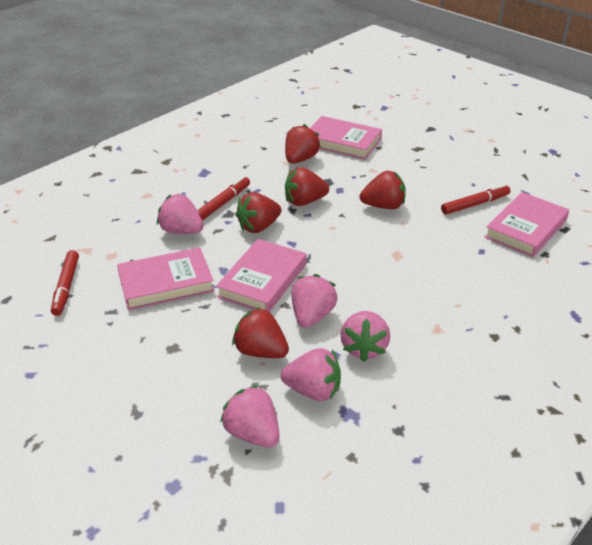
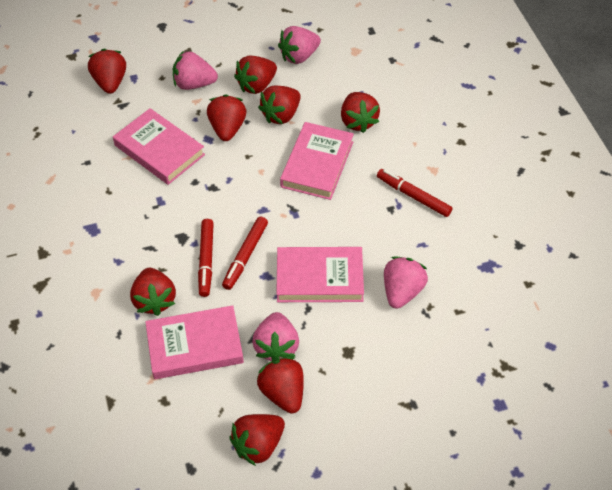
pink strawberry: [157,194,204,234] [220,385,280,447] [281,348,341,401] [291,274,337,328] [341,311,390,362] = 5 -> [173,51,218,90] [252,312,299,361] [278,26,321,64] [384,256,428,309] = 4
red strawberry: [232,307,289,358] [235,193,282,233] [285,124,321,164] [285,167,329,206] [360,171,406,209] = 5 -> [88,49,126,94] [130,268,176,316] [207,94,246,141] [229,414,285,466] [234,56,277,94] [257,357,304,413] [258,85,301,124] [341,92,380,133] = 8

